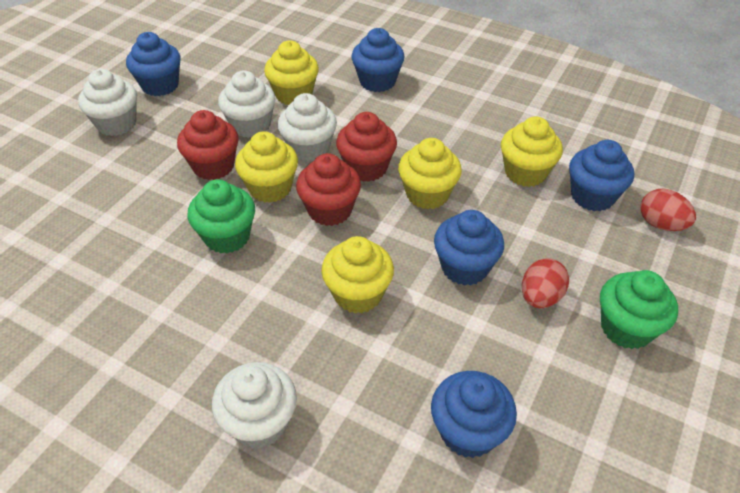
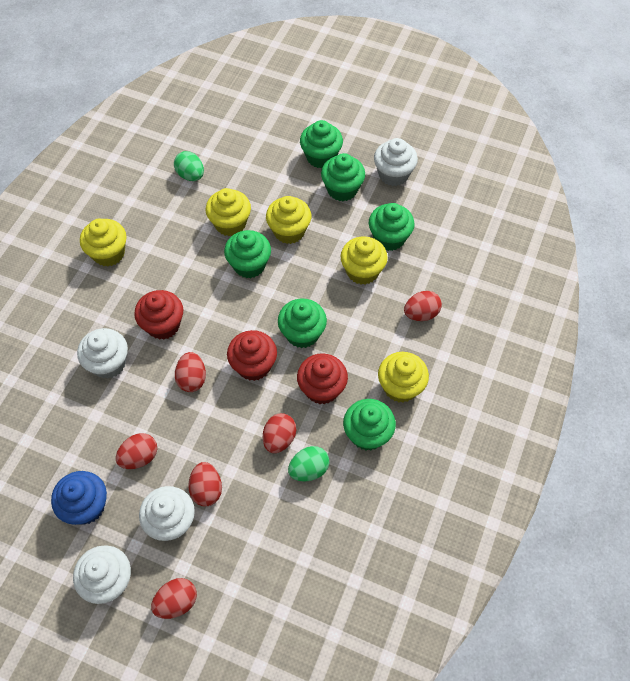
blue cupcake: [126,32,181,96] [352,28,405,92] [431,371,517,458] [434,210,504,286] [569,140,634,211] = 5 -> [51,471,107,525] = 1
green cupcake: [187,179,255,254] [600,270,678,349] = 2 -> [224,230,271,278] [278,299,327,348] [300,120,343,168] [321,153,365,202] [343,399,396,451] [369,203,414,251] = 6
green egg: none = 0 -> [174,151,204,181] [288,446,329,482] = 2
red egg: [522,258,569,308] [640,188,696,231] = 2 -> [116,433,157,469] [151,578,197,619] [175,352,206,392] [188,462,222,506] [263,413,296,453] [404,291,442,321] = 6

